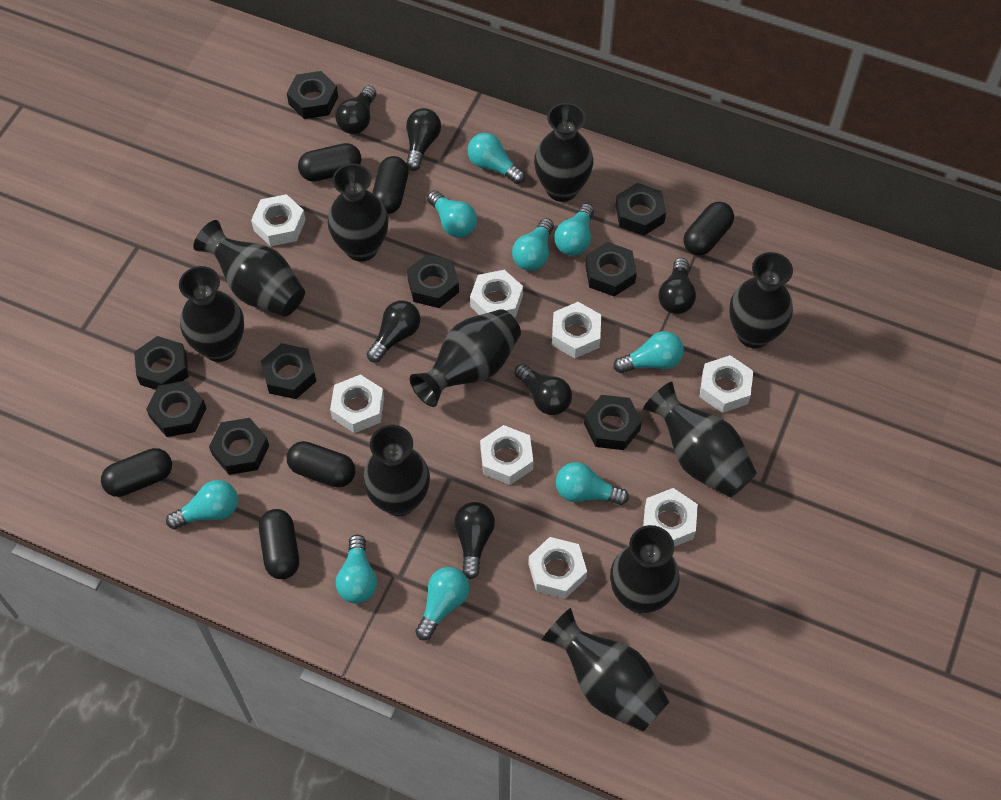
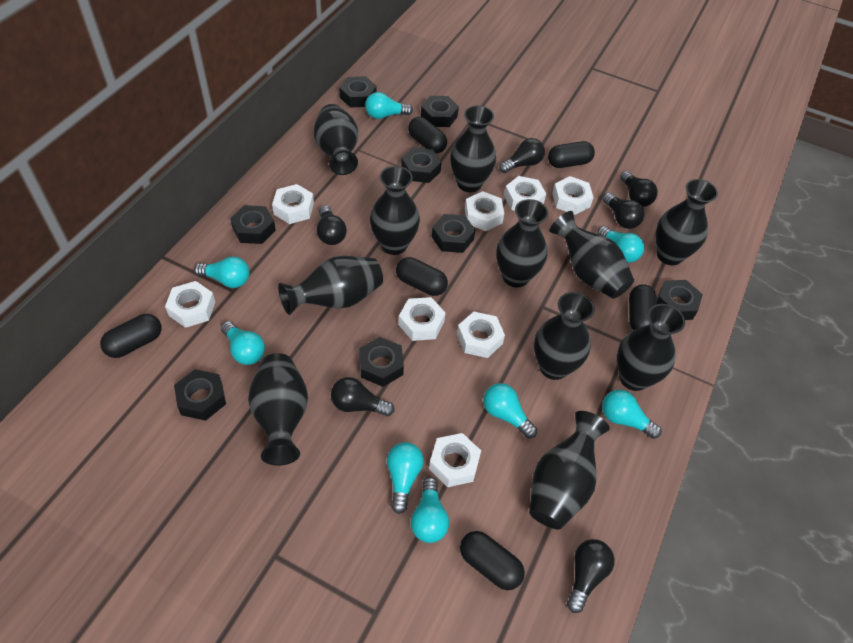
black nut: [134,336,189,390] [146,381,207,437] [209,418,269,475] [261,343,317,399] [287,71,338,119] [407,254,459,308] [584,395,642,450] [585,242,637,296] [616,183,666,236] = 9 -> [174,369,226,421] [230,205,276,244] [339,76,376,108] [359,337,404,387] [401,147,442,183] [421,96,459,127] [432,214,475,253] [657,280,703,320] = 8
black vase: [179,266,244,362] [193,220,305,317] [327,164,389,262] [363,425,430,516] [410,309,521,407] [534,103,594,202] [542,608,669,731] [610,525,680,614] [643,382,757,497] [729,252,793,348] = 10 -> [248,353,308,466] [278,256,383,315] [314,104,358,175] [370,166,420,255] [450,105,496,192] [496,199,549,288] [529,411,610,530] [534,292,595,380] [549,211,634,299] [617,304,685,391] [656,179,718,265] = 11
turquoise light bulb: [166,480,238,529] [336,534,377,604] [416,567,469,640] [427,190,477,238] [468,133,525,184] [512,218,554,271] [555,203,594,256] [556,462,629,505] [613,331,684,373] = 9 -> [194,257,250,288] [221,321,265,365] [365,92,413,119] [387,442,424,514] [411,477,449,543] [483,383,537,438] [597,226,644,263] [602,390,662,439] = 8

